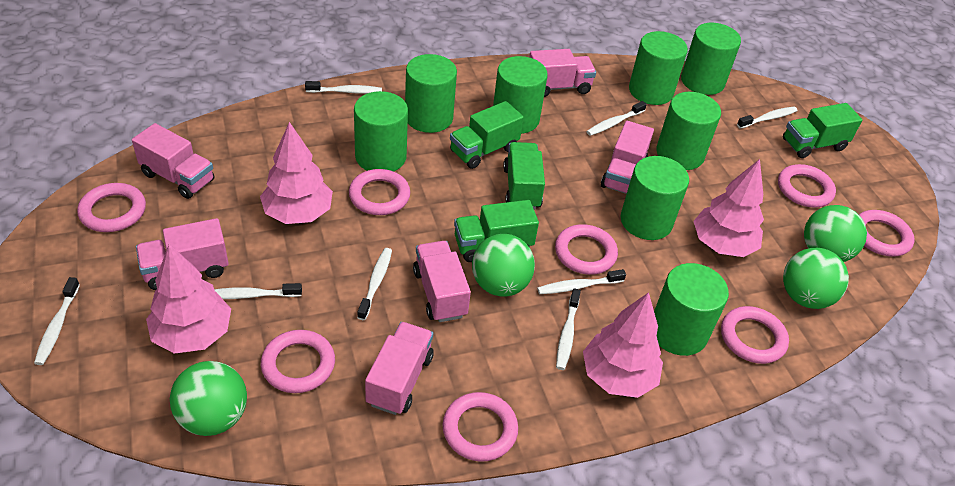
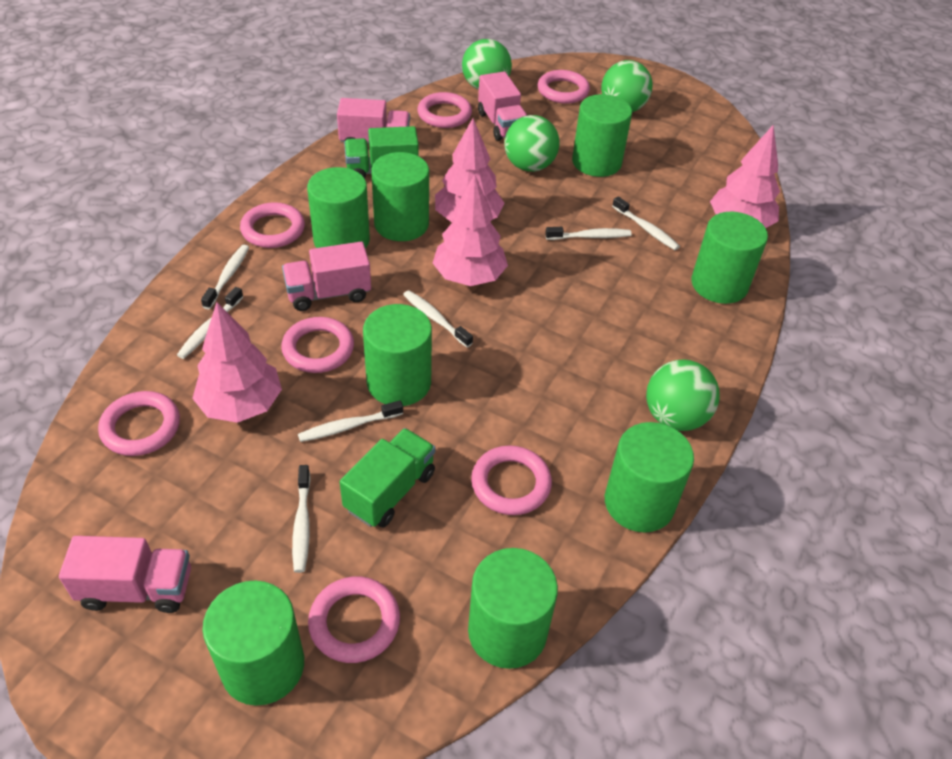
green truck: [450,101,524,169] [454,200,539,262] [503,142,545,210] [783,103,862,158] = 4 -> [340,428,435,527] [344,126,419,178] = 2
pink ring: [77,183,146,232] [261,330,335,393] [349,169,410,215] [442,392,518,462] [555,224,618,275] [721,306,789,364] [778,164,836,208] [859,210,915,257] = 8 -> [98,391,180,456] [240,202,305,248] [281,317,354,373] [308,576,400,663] [417,92,472,128] [471,446,552,515] [538,70,590,104] = 7
pink truck: [132,123,215,199] [136,218,229,290] [365,322,434,415] [413,241,471,322] [529,49,596,97] [601,121,654,194] = 6 -> [59,536,191,613] [282,242,371,311] [337,98,410,144] [478,71,527,141] = 4
white toothbrush: [34,277,80,365] [214,283,302,299] [305,81,382,94] [357,248,392,320] [537,269,626,294] [556,288,581,370] [586,101,647,136] [737,107,798,129] = 8 -> [177,287,243,359] [201,245,249,309] [292,465,311,573] [298,400,403,442] [403,290,473,348] [545,227,632,240] [612,196,680,250] = 7

